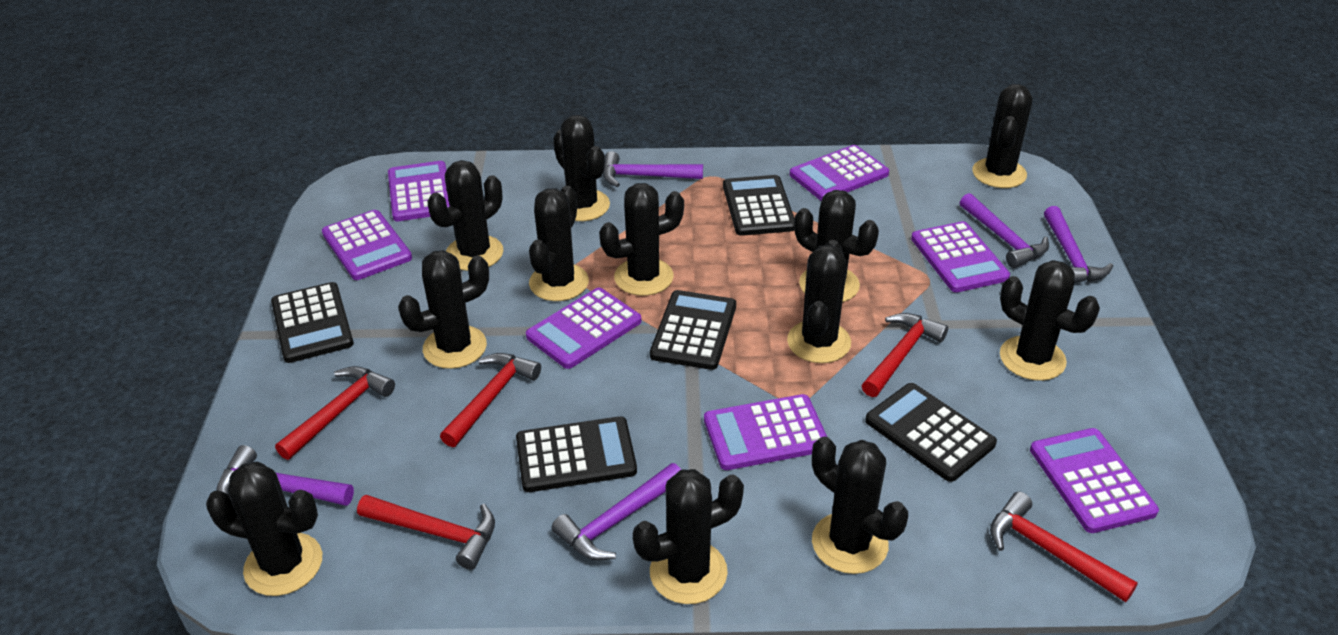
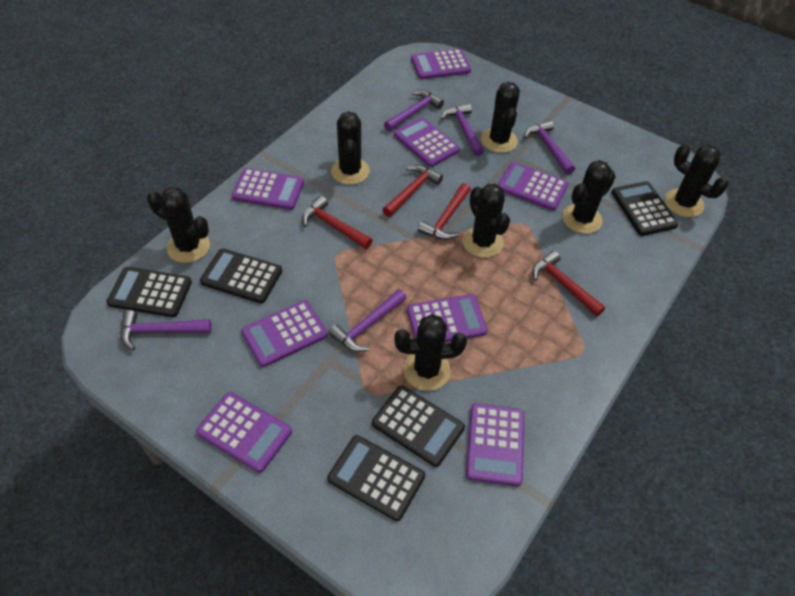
black cactus: [206,462,322,596] [398,250,489,369] [427,160,504,271] [529,186,589,301] [553,115,610,221] [599,183,684,296] [633,469,744,604] [787,240,851,363] [794,190,879,302] [812,436,908,574] [972,84,1032,188] [1000,260,1100,381] = 12 -> [147,187,210,263] [331,111,370,185] [394,314,467,391] [462,184,510,258] [481,82,520,153] [562,160,616,234] [664,144,728,217] = 7
purple calculator: [322,210,412,280] [388,161,450,221] [526,288,642,369] [704,394,827,470] [790,145,889,201] [911,221,1010,292] [1030,428,1159,533] = 7 -> [196,392,292,473] [232,168,304,210] [241,300,328,367] [394,117,460,167] [407,294,488,343] [411,49,471,79] [466,403,524,486] [498,162,569,211] = 8
red hammer: [275,366,395,460] [357,495,495,570] [440,353,541,447] [862,313,948,397] [990,492,1138,602] = 5 -> [302,196,373,249] [382,165,443,217] [418,183,471,240] [532,251,605,316] = 4

